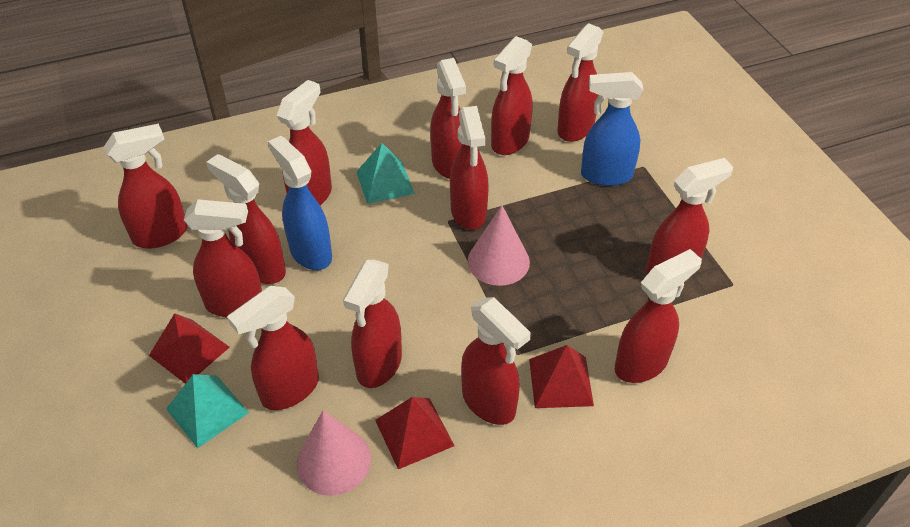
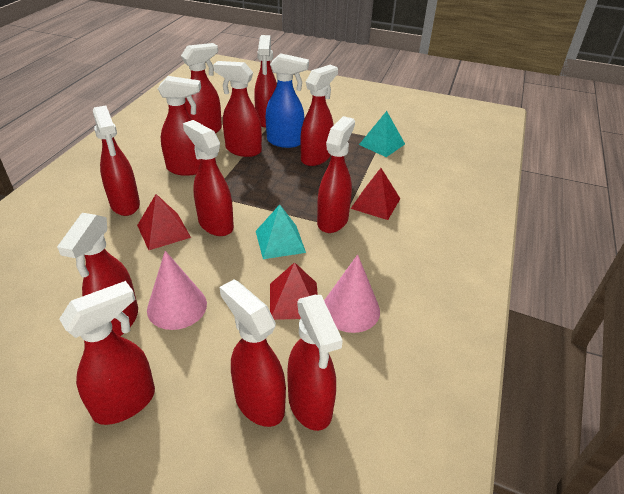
blue spray bottle: [268,136,332,270] [581,72,643,186] = 2 -> [266,53,309,148] = 1
red spray bottle: [104,124,188,249] [184,199,262,318] [206,154,286,284] [227,286,319,410] [277,80,332,206] [343,259,402,388] [430,58,466,179] [450,106,489,230] [461,297,531,425] [491,36,533,155] [557,23,603,142] [615,249,702,383] [646,158,733,274] = 13 -> [57,213,138,336] [59,281,155,425] [93,105,140,216] [158,76,201,176] [181,43,222,134] [183,120,234,236] [213,61,262,157] [220,279,286,427] [254,35,277,128] [287,295,343,431] [300,65,338,166] [317,116,355,233] = 12

